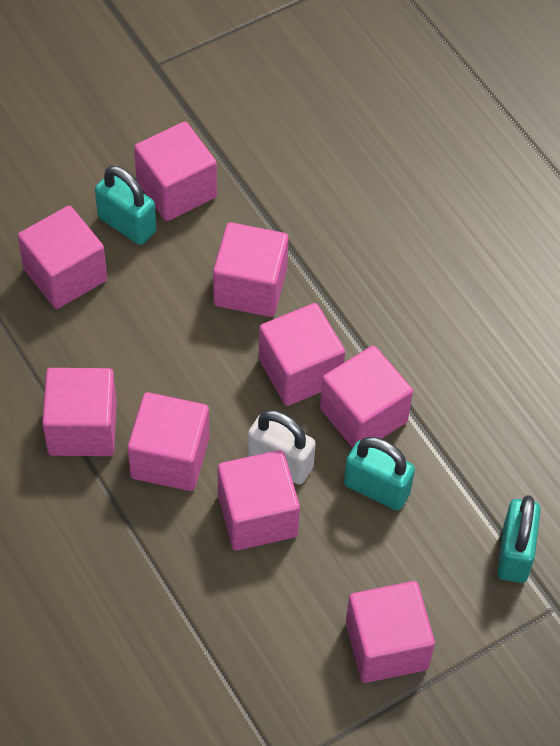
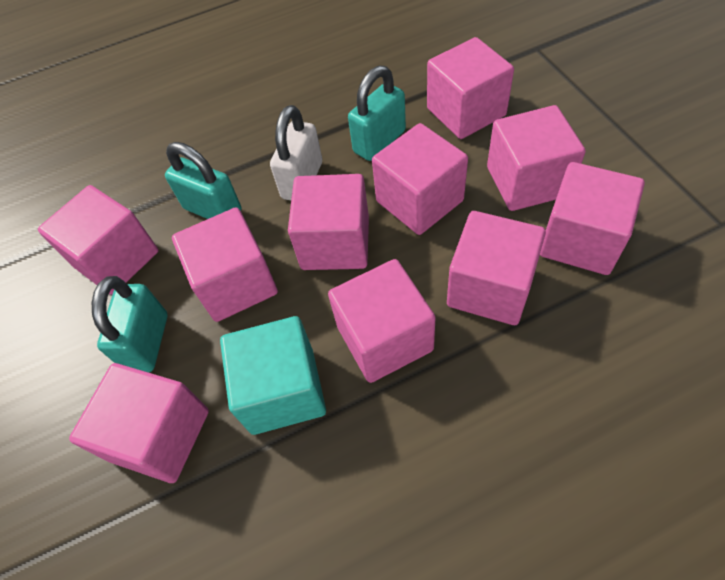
pink cube: [18,206,107,309] [42,368,117,456] [127,392,210,491] [134,121,217,221] [213,222,289,317] [218,450,300,550] [259,303,345,406] [320,346,413,448] [346,581,435,683] = 9 -> [38,185,158,295] [69,363,209,483] [172,207,278,322] [288,174,369,270] [328,259,436,383] [372,123,468,235] [427,37,514,139] [447,211,546,325] [487,105,586,211] [540,162,645,275] = 10
turquoise cube: none = 0 -> [220,316,326,435] = 1

